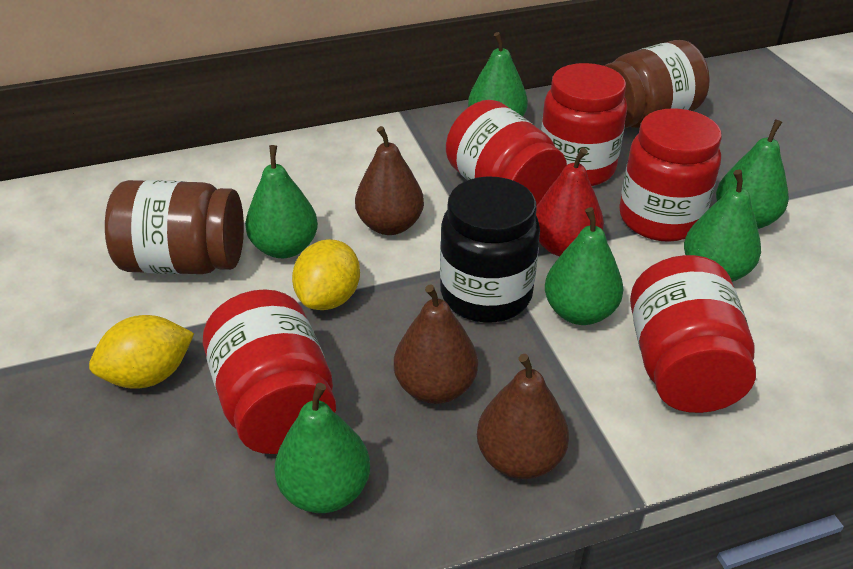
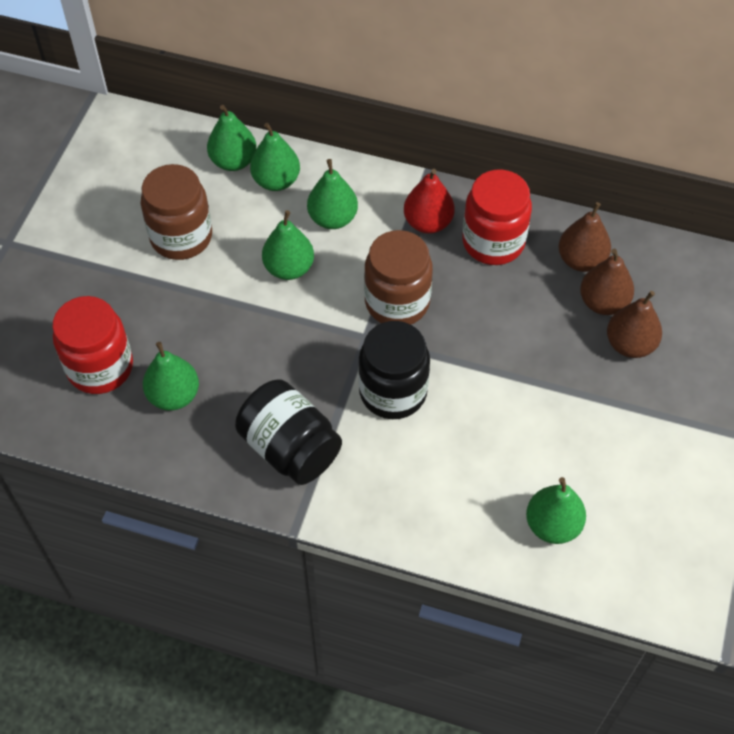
black jar: [440,176,540,322] = 1 -> [235,379,342,485] [358,321,430,419] = 2
red jar: [203,289,336,454] [446,100,567,207] [541,63,627,186] [619,108,722,242] [630,255,756,413] = 5 -> [52,296,133,394] [462,170,532,265] = 2
yellow lemon: [89,315,194,389] [292,239,360,310] = 2 -> none = 0

